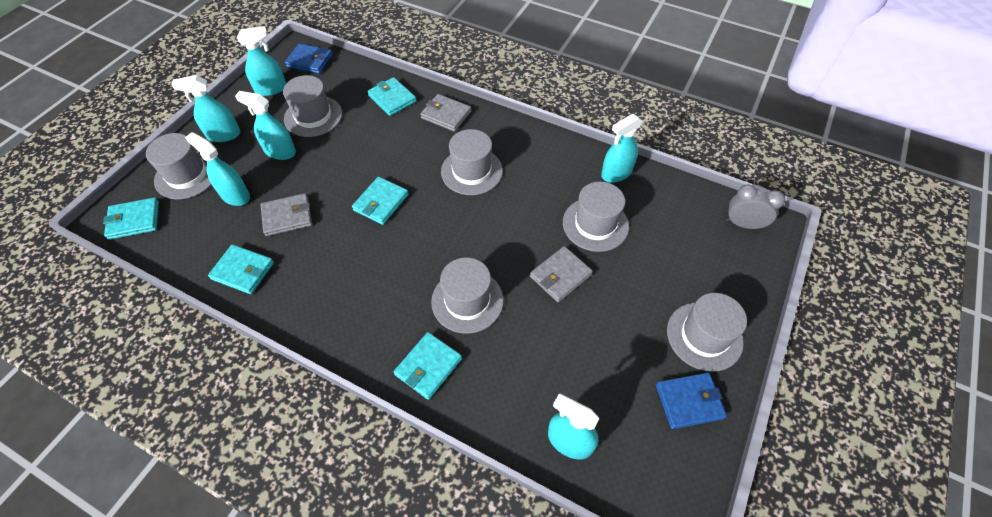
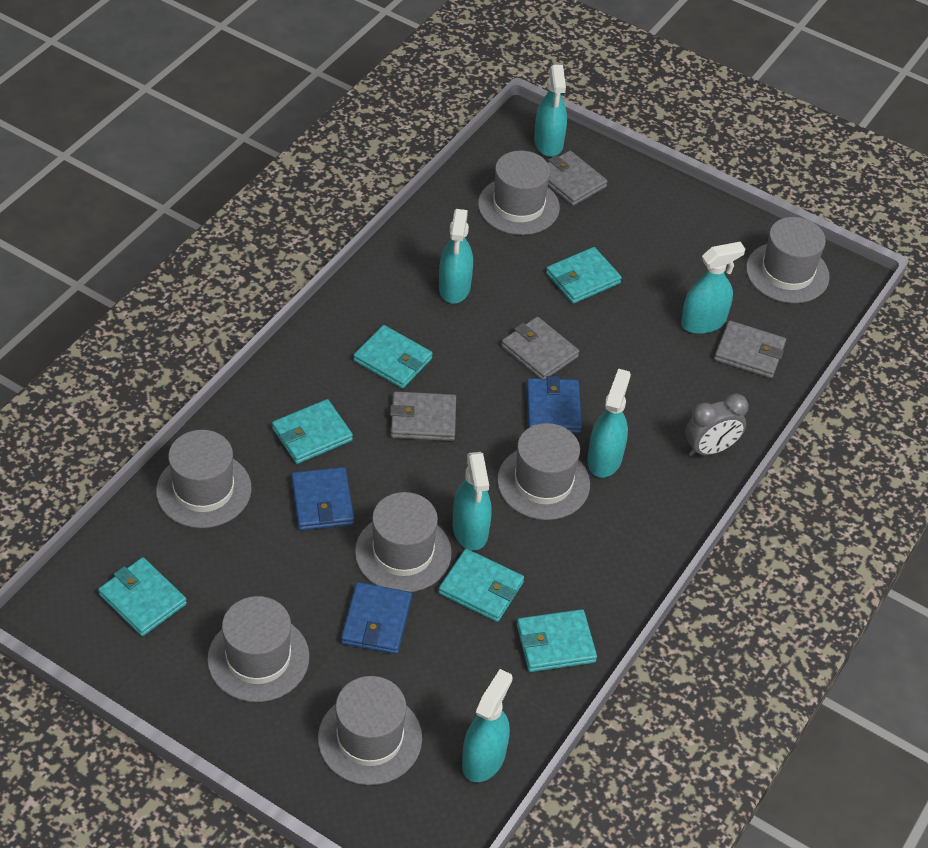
blue wallet: [285,44,333,74] [656,373,727,429] = 2 -> [291,467,354,530] [341,582,412,654] [526,376,582,433] = 3
grey hat: [146,133,212,199] [283,75,342,137] [431,258,504,334] [441,129,503,195] [563,182,629,252] [667,293,747,372] = 6 -> [156,430,252,528] [207,596,309,702] [318,676,422,785] [355,492,452,592] [478,151,560,235] [497,423,590,520] [746,217,830,303] = 7
grey wallet: [260,193,312,236] [420,94,472,132] [530,246,593,302] = 3 -> [390,392,456,441] [501,317,579,379] [548,151,608,206] [714,321,786,378] = 4
turquoise wallet: [103,197,159,240] [208,244,274,294] [352,177,409,225] [367,77,416,116] [394,332,462,400] = 5 -> [98,557,187,636] [272,399,353,464] [354,325,433,389] [439,549,524,622] [517,609,597,672] [546,247,622,304] = 6

